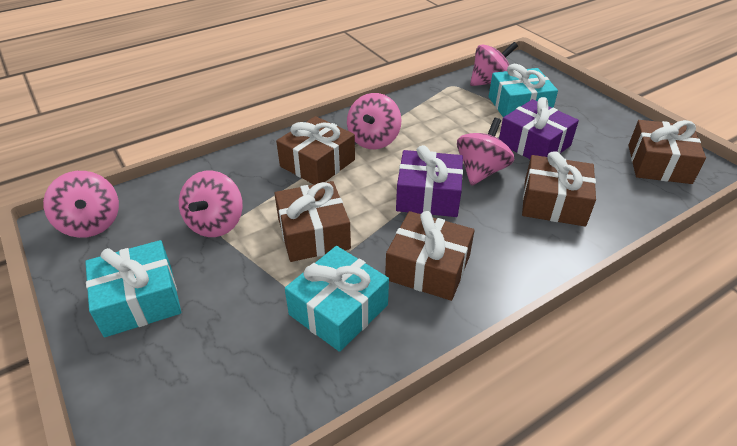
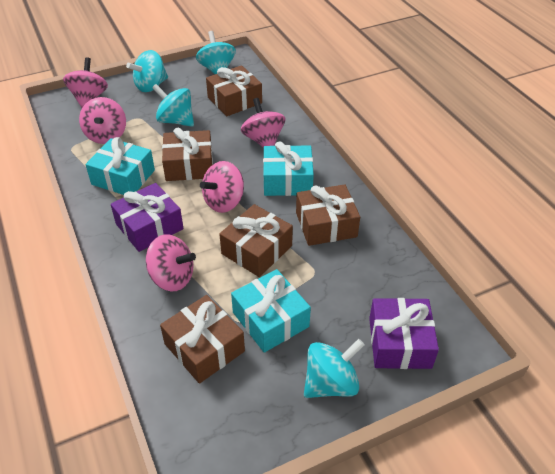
turquoise spinning top: none = 0 -> [126,50,168,92] [152,84,194,127] [196,31,236,74] [304,339,364,398] = 4

